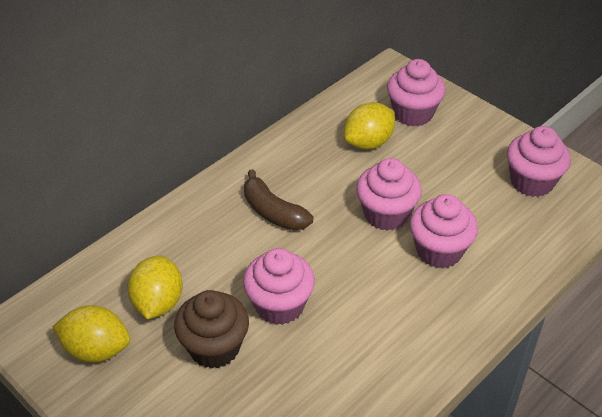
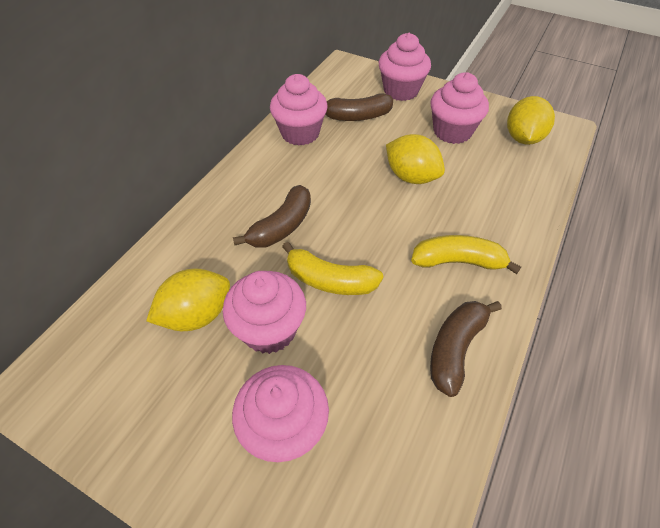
brown banana: [244,169,313,231] = 1 -> [233,185,311,248] [325,93,393,121] [430,301,502,397] = 3
brown cupcake: [174,290,249,369] = 1 -> none = 0
yellow banana: none = 0 -> [282,242,383,295] [411,235,521,274] = 2

